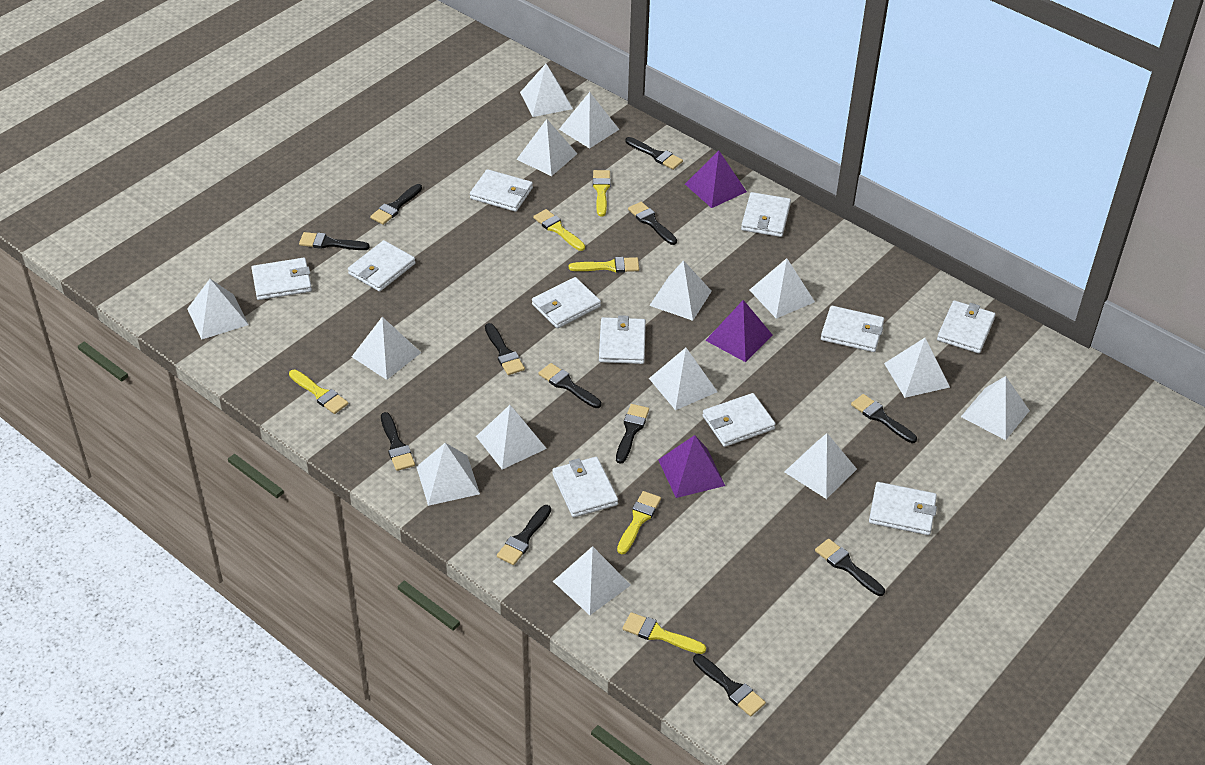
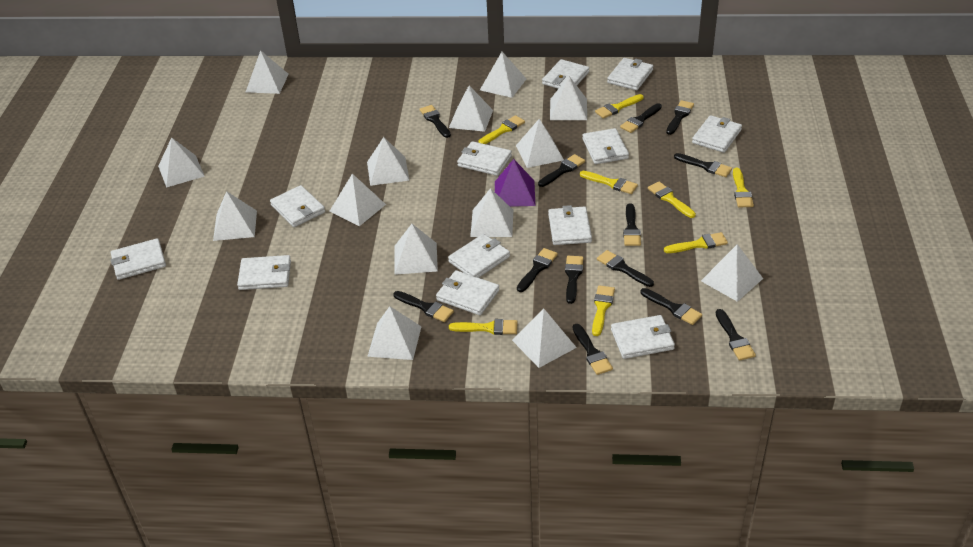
black brush: [299,232,370,250] [370,184,422,225] [381,412,415,471] [485,323,525,375] [497,505,551,565] [538,363,601,408] [616,404,649,464] [625,137,683,170] [628,202,677,245] [693,654,766,716] [815,539,885,596] [851,394,917,443] = 12 -> [393,291,454,322] [420,105,451,138] [517,248,558,292] [538,154,585,187] [565,256,583,304] [573,324,613,375] [597,250,654,287] [620,103,662,133] [623,203,641,246] [641,288,702,325] [666,100,694,135] [674,153,732,177] [716,309,756,360] = 13
purple pyramid: [658,435,725,498] [685,150,747,208] [705,300,773,362] = 3 -> [495,159,535,207] = 1
white wallet: [251,258,312,300] [348,240,415,292] [470,169,533,212] [532,277,601,328] [552,457,618,517] [599,315,646,364] [703,393,776,447] [741,192,791,237] [821,306,884,352] [869,482,937,535] [937,300,995,353] = 11 -> [111,238,166,280] [237,255,291,290] [270,185,325,227] [436,270,499,315] [448,234,510,278] [457,141,512,176] [542,59,589,89] [548,205,592,245] [582,128,629,164] [607,58,653,90] [611,315,675,359] [692,115,742,153] = 12
yellow brush: [289,370,348,414] [533,209,585,251] [569,257,639,273] [593,170,611,216] [617,491,661,554] [623,612,706,654] = 6 -> [449,319,518,335] [478,115,525,144] [580,171,638,194] [592,285,615,336] [595,94,644,119] [648,181,696,218] [664,232,728,253] [733,168,754,207] = 8

